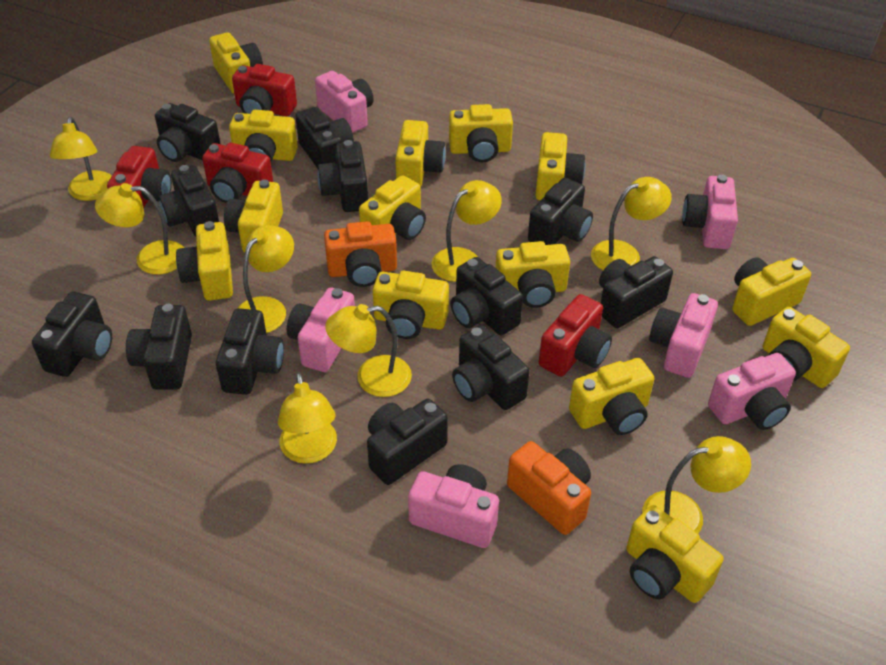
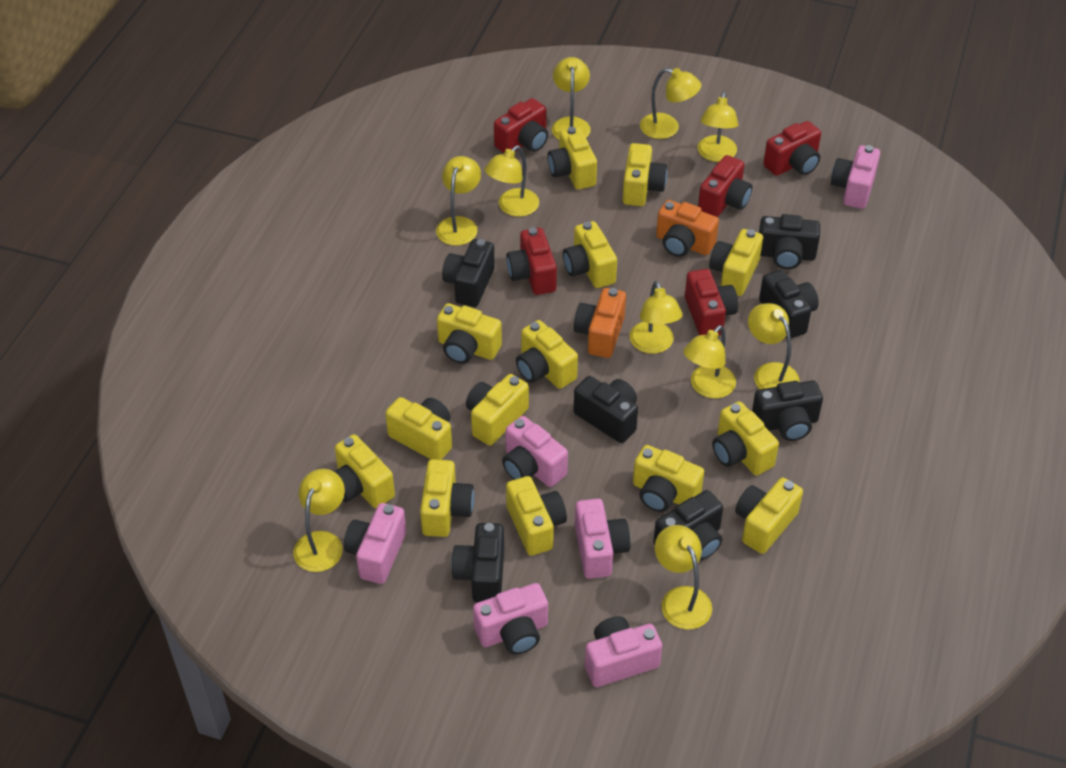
black camera: [32,291,112,377] [126,304,192,390] [155,103,221,162] [158,165,219,237] [216,308,284,395] [295,107,354,168] [317,140,368,212] [367,399,448,485] [450,257,523,335] [452,325,530,410] [528,178,593,245] [599,256,673,328] = 12 -> [442,239,495,307] [451,523,504,603] [574,376,638,443] [653,490,723,560] [752,381,823,441] [759,214,820,269] [759,270,819,338] = 7
red camera: [107,146,172,209] [202,143,273,203] [232,64,297,116] [539,294,612,377] = 4 -> [494,98,548,153] [506,228,557,295] [685,269,738,336] [698,155,752,217] [763,121,821,176] = 5
yellow lamp: [50,117,112,201] [95,183,184,275] [237,225,294,333] [278,372,337,464] [325,304,412,397] [432,180,502,282] [591,177,672,270] [642,436,751,533] = 8 -> [293,469,345,572] [436,156,481,246] [484,145,539,217] [552,57,591,140] [629,281,683,354] [640,68,701,139] [655,525,712,629] [683,325,736,398] [698,92,739,162] [748,303,799,389] = 10

